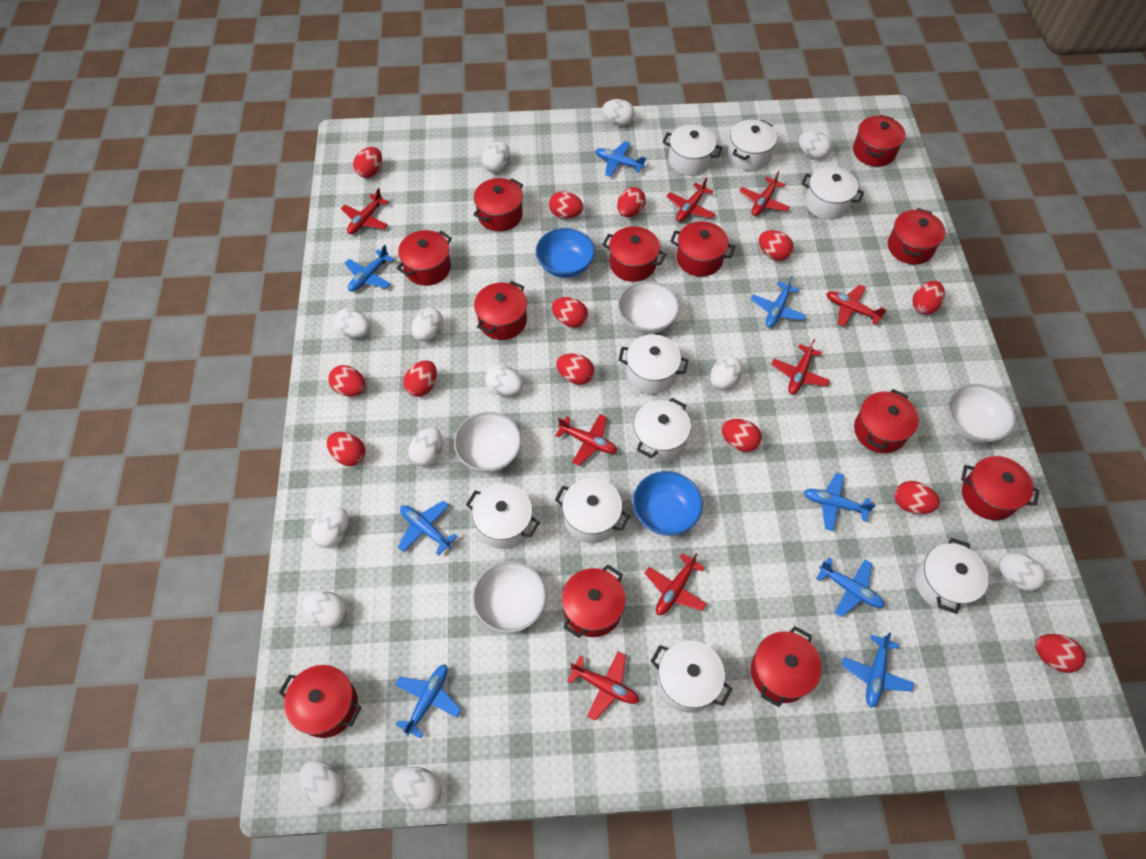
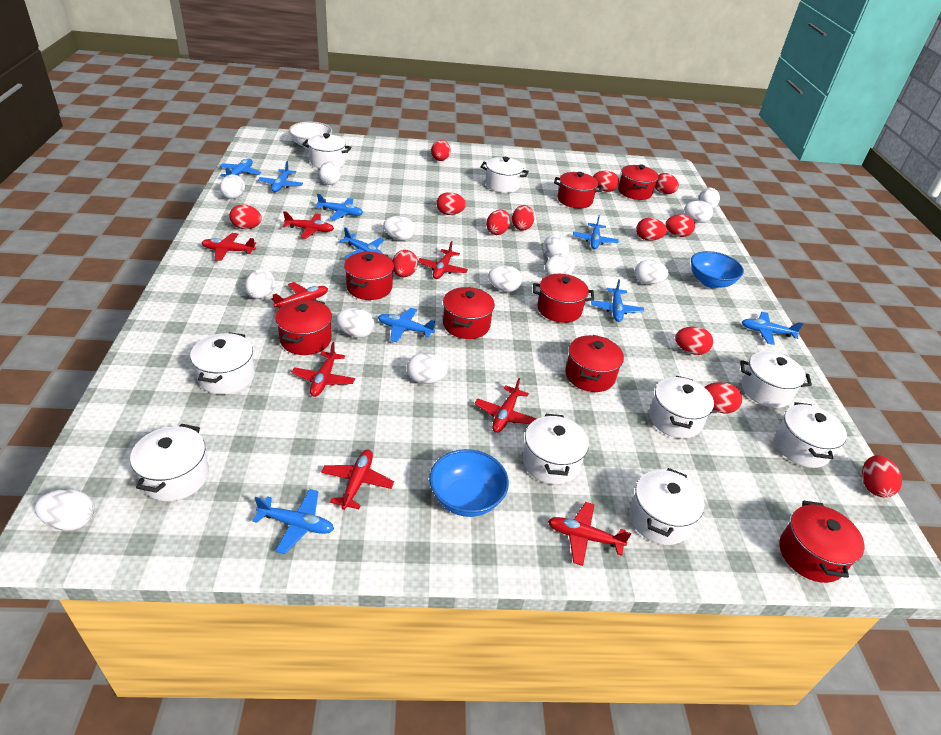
blue plane: [345,245,395,292] [395,664,462,739] [398,500,457,555] [595,141,646,177] [750,276,806,327] [804,473,876,531] [816,558,885,617] [841,632,914,708] = 8 -> [220,158,261,177] [252,489,334,554] [258,161,303,192] [316,193,363,220] [339,227,384,258] [378,308,436,342] [573,215,619,249] [591,279,644,322] [742,312,803,345] = 9
red pot: [279,665,361,738] [396,230,452,286] [473,178,523,232] [474,281,527,340] [562,564,626,638] [602,226,666,282] [670,221,735,277] [751,626,822,707] [853,115,906,167] [854,389,919,453] [888,208,946,265] [961,456,1039,520] = 12 -> [275,299,332,355] [344,252,394,300] [443,287,495,339] [533,274,594,323] [554,172,603,208] [565,335,624,392] [618,165,659,200] [779,500,865,583] = 8
white bowl: [454,412,521,473] [472,561,546,633] [618,281,679,334] [948,384,1016,443] = 4 -> [289,122,332,149] = 1

